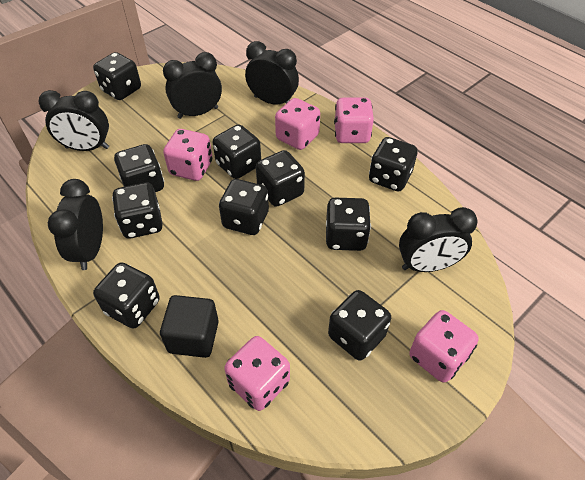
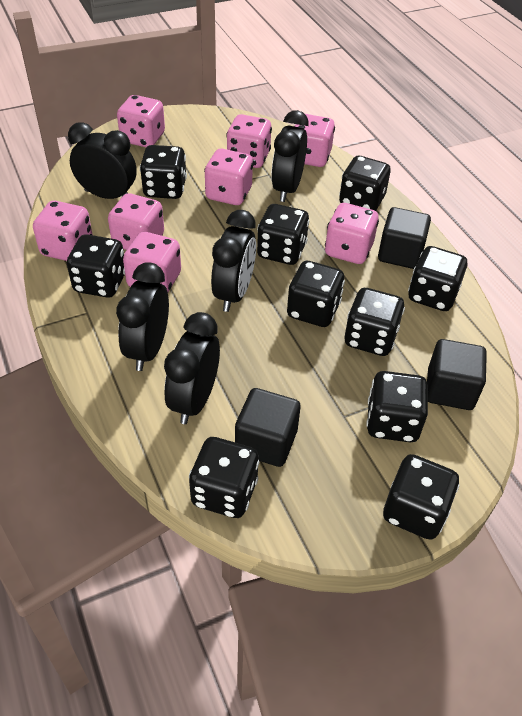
black cube: [160,295,219,358] = 1 -> [235,388,300,467] [378,207,431,269] [427,339,487,410] = 3
pink dice: [163,129,212,181] [224,336,290,411] [275,98,320,150] [334,98,374,143] [409,310,479,383] = 5 -> [33,201,93,261] [108,193,164,250] [117,95,165,147] [123,232,181,292] [204,149,253,205] [226,114,272,168] [294,114,335,167] [325,203,379,264] = 8

